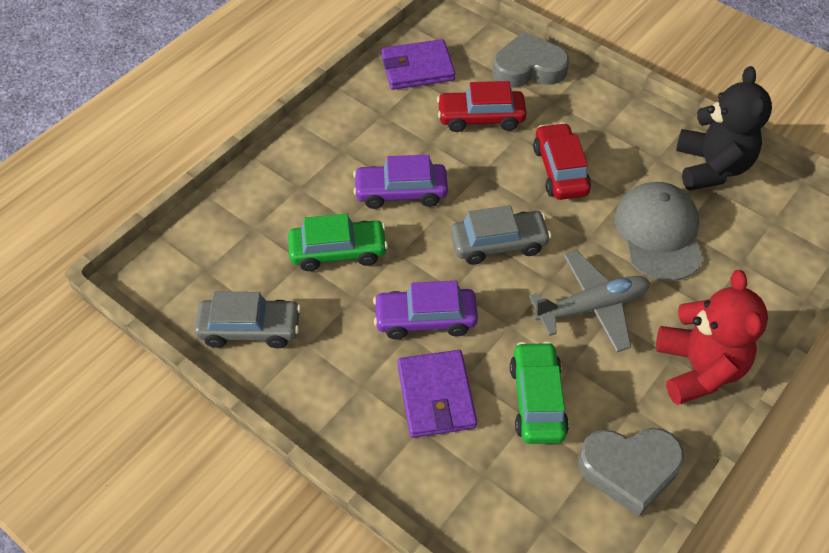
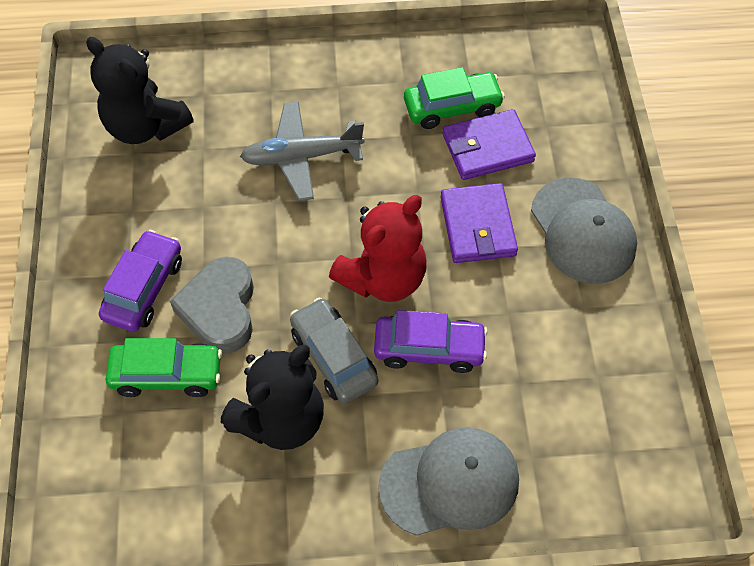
black teddy bear: [676,66,772,191] = 1 -> [86,37,193,144] [221,345,324,450] = 2
grey cap: [614,182,703,281] = 1 -> [378,427,519,536] [531,178,637,283] = 2
grey car: [194,292,301,348] [450,205,551,265] = 2 -> [290,298,378,403] = 1
grey heart: [492,32,569,88] [578,428,684,517] = 2 -> [170,257,254,354] = 1
red car: [437,81,527,132] [533,123,591,200] = 2 -> none = 0

